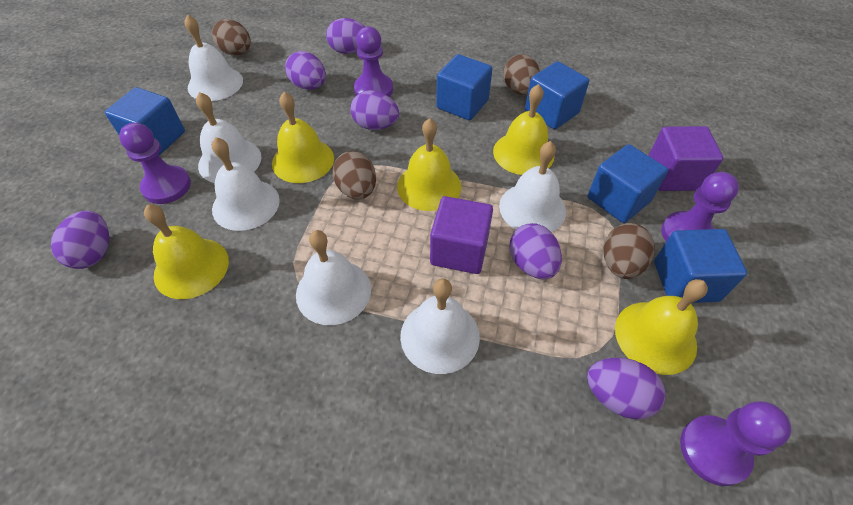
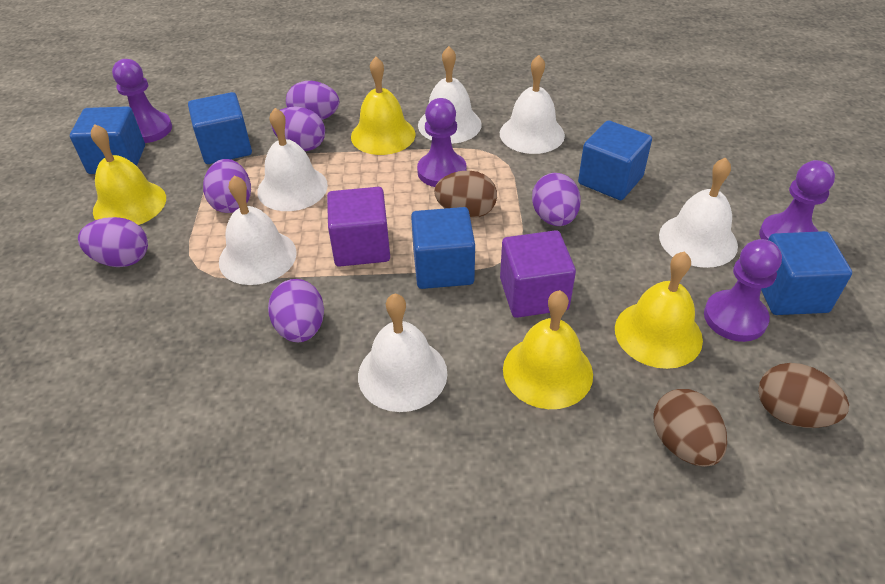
brown egg: [212,19,251,56] [332,151,376,199] [503,54,540,95] [604,223,655,279] = 4 -> [434,171,497,218] [653,389,727,467] [758,363,849,428] = 3
yellow bell: [144,204,229,299] [272,92,334,183] [397,118,461,211] [493,84,555,175] [615,279,708,375] = 5 -> [91,124,166,225] [351,57,415,155] [503,290,593,409] [615,251,703,369] = 4

